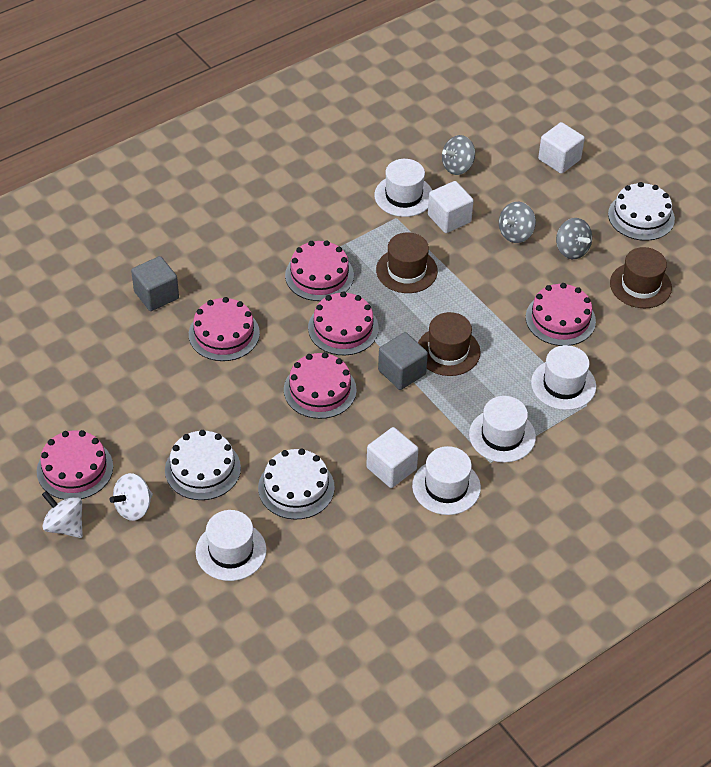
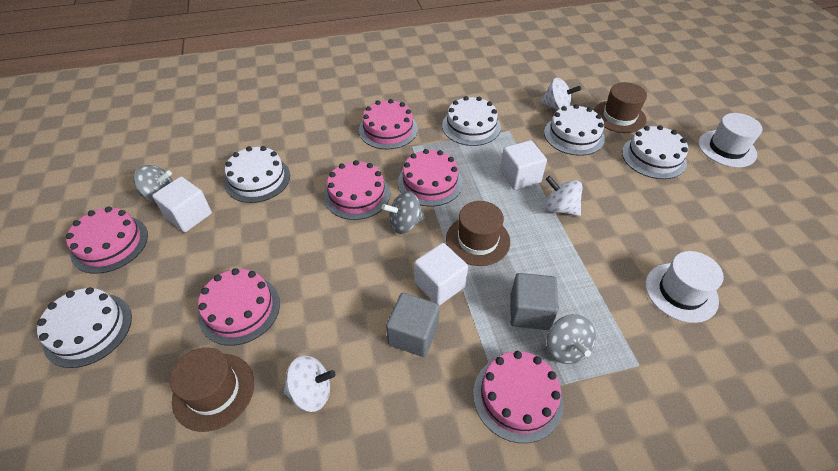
white cake: [165,430,241,500] [258,448,335,520] [608,182,675,241] = 3 -> [37,287,132,368] [224,146,290,203] [442,96,501,146] [544,104,605,156] [622,125,688,179] = 5
white hat: [196,510,267,581] [374,159,432,217] [412,446,481,515] [469,396,536,463] [531,345,596,410] = 5 -> [645,251,724,323] [698,113,762,167] = 2
white spinning top: [42,491,83,538] [110,473,153,521] = 2 -> [284,355,336,412] [540,78,581,110] [546,176,583,216] = 3

